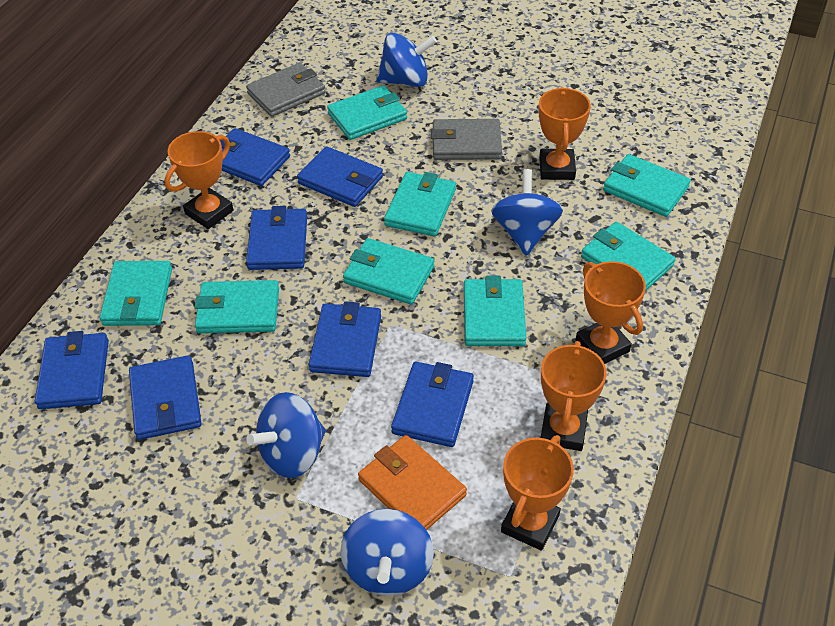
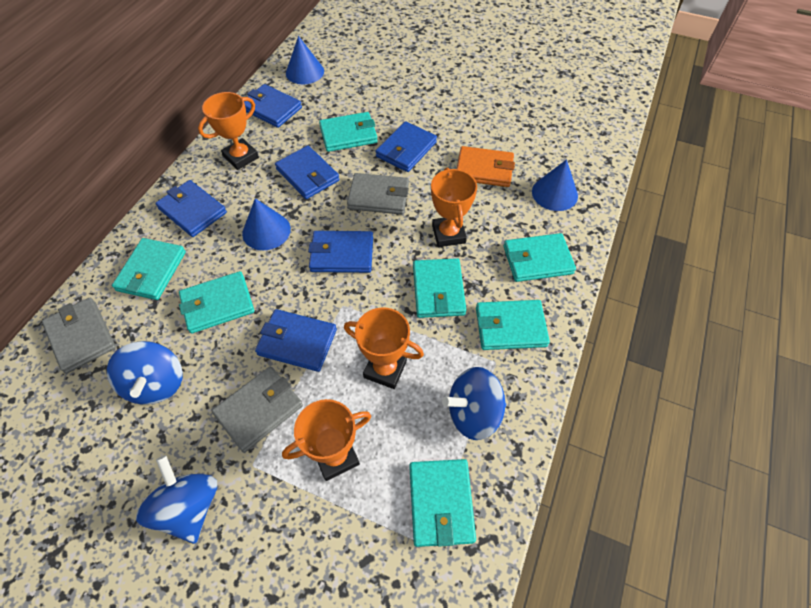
blue cone: none = 0 -> [242,198,291,250] [286,36,324,85] [532,159,578,211] = 3
blue spinning top: [246,392,326,478] [340,509,434,596] [376,33,437,87] [491,169,563,256] = 4 -> [107,341,183,405] [136,455,217,544] [442,367,506,440] = 3
blue wallet: [35,331,109,409] [129,355,202,440] [220,128,290,186] [246,206,307,270] [297,146,383,207] [309,301,381,377] [391,362,474,447] = 7 -> [155,180,227,237] [244,84,302,128] [255,309,337,372] [275,145,340,199] [308,231,373,273] [375,121,437,172] = 6
grey wallet: [246,63,326,117] [431,119,502,160] = 2 -> [42,298,116,374] [212,366,303,453] [347,173,409,215] = 3
orange trophy: [165,131,234,229] [501,435,574,551] [539,87,591,180] [541,341,607,451] [576,261,646,364] = 5 -> [198,92,259,170] [282,399,371,481] [344,307,424,389] [431,167,477,247] = 4
turquoise wallet: [100,261,172,326] [194,280,279,333] [327,85,407,140] [343,238,435,304] [384,172,456,236] [464,276,526,346] [581,222,676,291] [603,154,691,217] = 8 -> [112,238,186,300] [179,271,254,334] [319,112,378,152] [409,459,476,547] [413,258,466,318] [476,300,550,350] [504,233,576,282] = 7

